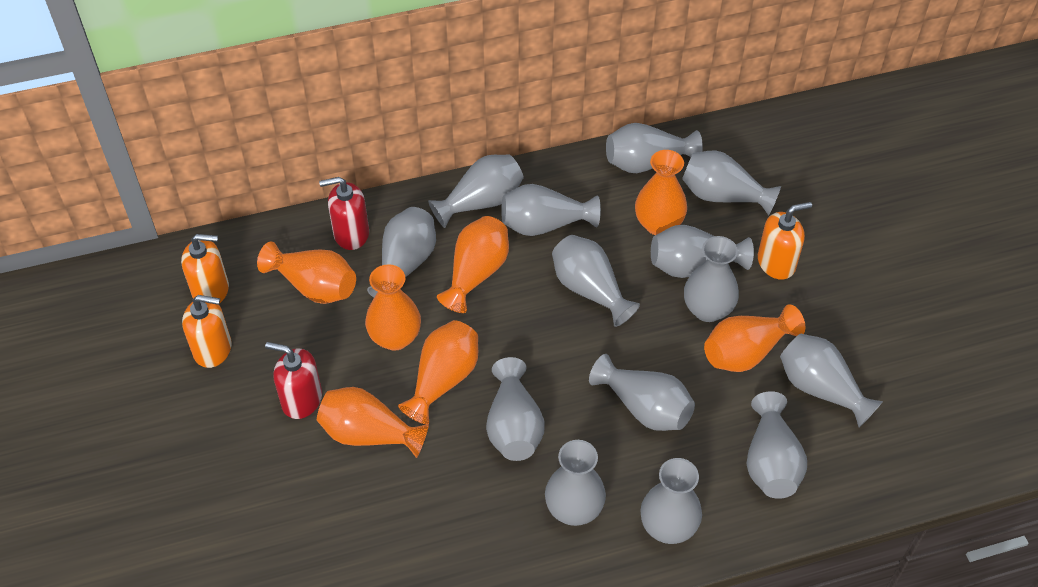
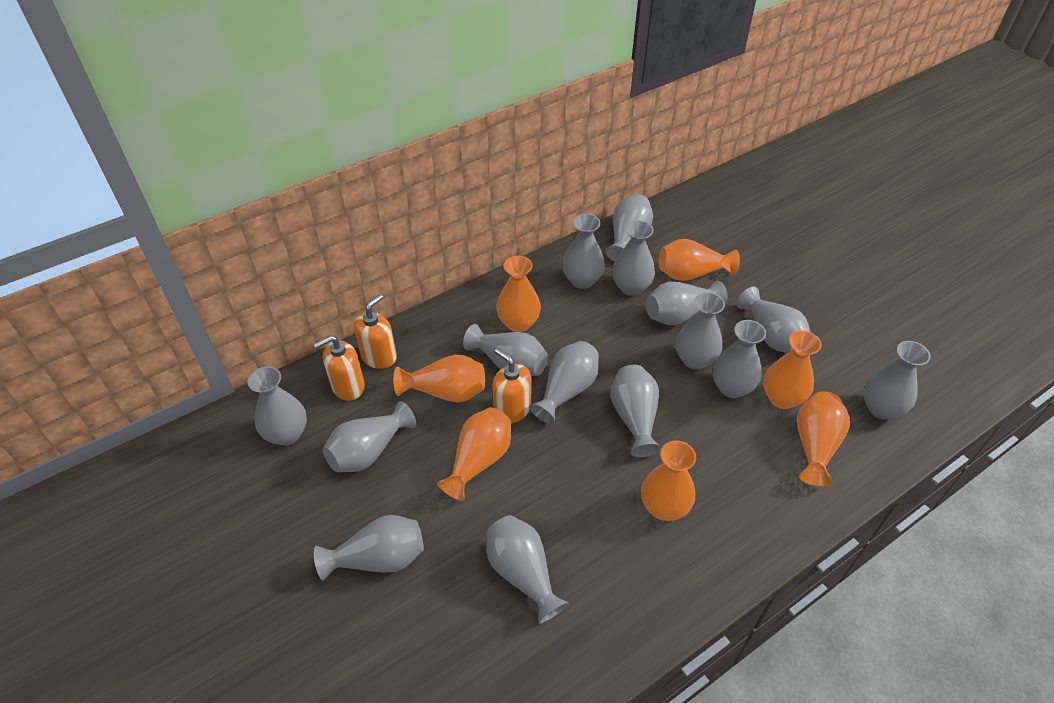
grey vase: [367,207,436,298] [428,155,523,228] [486,357,545,461] [501,184,601,236] [545,440,606,526] [552,235,640,327] [589,354,695,431] [606,123,703,173] [641,458,702,544] [651,225,754,278] [682,150,781,216] [684,236,739,322] [747,391,807,499] [780,333,883,428] = 14 -> [247,366,307,446] [314,515,424,581] [323,401,416,472] [463,324,548,377] [486,515,569,624] [529,341,599,424] [562,214,605,289] [605,194,653,262] [610,365,661,457] [612,220,655,296] [646,281,727,325] [676,292,725,370] [713,320,766,398] [737,287,810,353] [864,341,931,420] = 15
red soap dispenser: [265,342,322,419] [319,177,369,250] = 2 -> none = 0

